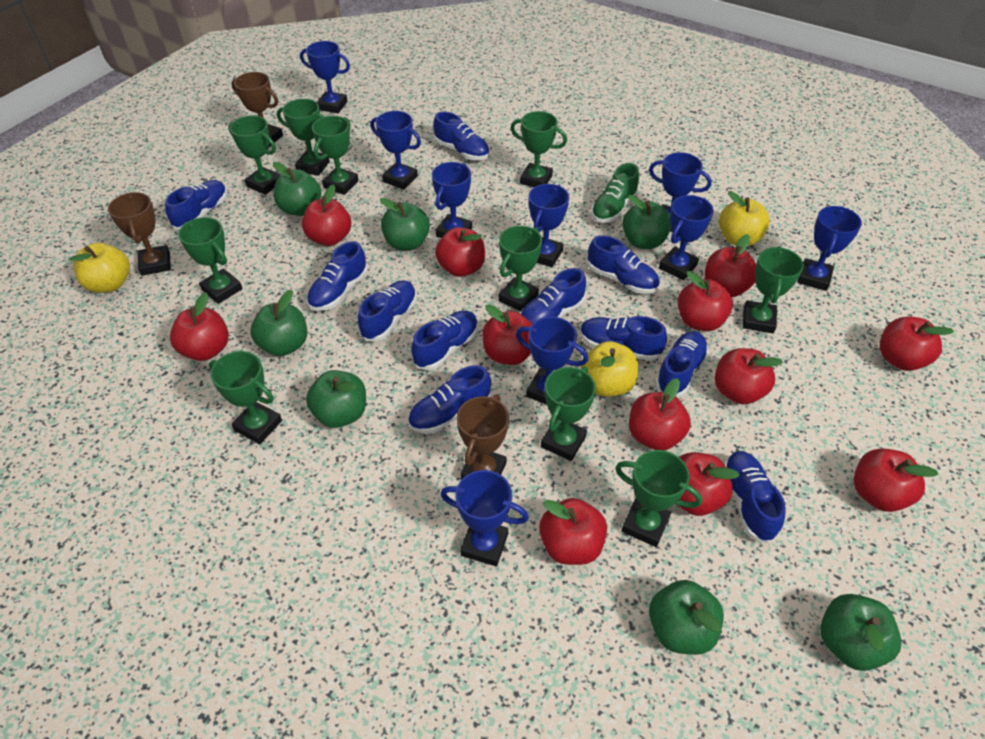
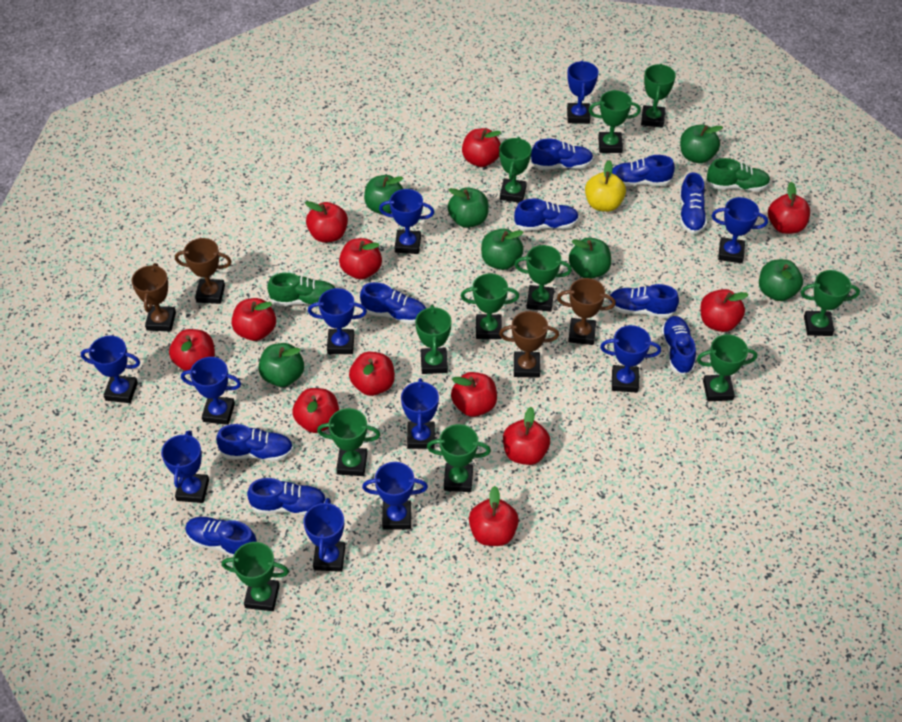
blue shoe: [165,180,227,229] [307,241,368,311] [358,280,417,341] [408,365,491,434] [411,310,478,370] [433,112,489,160] [520,268,586,324] [580,316,667,361] [588,235,660,294] [655,331,709,398] [724,451,786,543] = 11 -> [185,517,257,557] [216,424,293,461] [247,478,326,515] [360,282,426,324] [514,199,579,231] [531,139,594,170] [608,284,679,318] [612,155,675,186] [661,316,696,375] [679,172,707,234] = 10
blue trophy: [300,41,350,113] [371,111,421,190] [432,162,472,238] [440,470,529,566] [516,317,588,405] [528,184,569,267] [649,152,712,232] [659,195,714,280] [797,206,862,291] = 9 -> [81,336,140,403] [161,431,209,503] [181,357,241,425] [303,498,345,572] [308,288,367,354] [362,462,428,530] [379,189,434,254] [401,378,439,449] [567,60,598,124] [600,325,661,393] [712,197,768,263] = 11
brown trophy: [108,192,171,276] [231,72,283,148] [457,394,509,480] = 3 -> [131,263,176,332] [175,238,232,304] [499,311,559,378] [557,278,616,345] = 4
green shoe: [591,163,639,223] = 1 -> [267,273,335,306] [706,158,770,191] = 2
green trophy: [178,217,242,304] [209,351,282,444] [228,116,281,195] [277,99,330,176] [312,116,359,195] [498,226,542,311] [511,111,567,187] [541,367,596,461] [615,450,702,547] [743,246,804,333] = 10 -> [222,542,289,611] [317,408,380,476] [415,305,452,374] [427,424,491,492] [461,273,519,339] [499,137,532,203] [514,245,572,312] [589,90,641,153] [641,64,676,128] [697,334,757,401] [801,270,860,336] = 11
yellow apple: [69,243,130,293] [581,341,638,397] [719,191,770,246] = 3 -> [585,160,626,212] = 1

